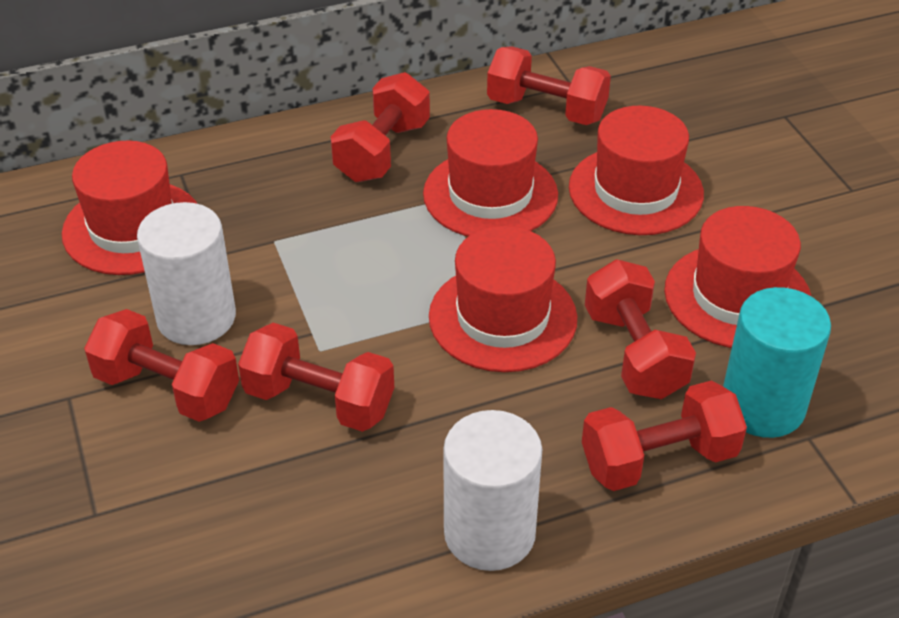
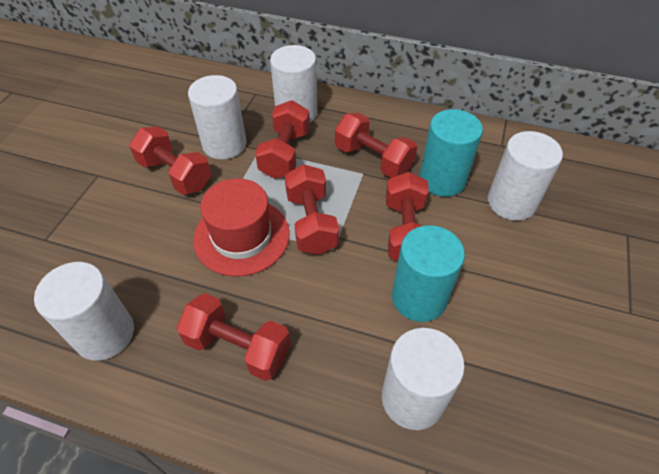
red hat: [62,140,197,275] [423,109,558,236] [429,226,577,372] [569,106,704,235] [664,206,812,348] = 5 -> [193,178,290,277] = 1
turquoise cylinder: [723,287,831,438] = 1 -> [392,225,465,322] [420,109,483,197] = 2
white cylinder: [137,202,236,345] [443,410,542,571] = 2 -> [34,262,134,361] [188,75,246,159] [270,45,317,122] [382,328,465,430] [488,131,563,221] = 5

